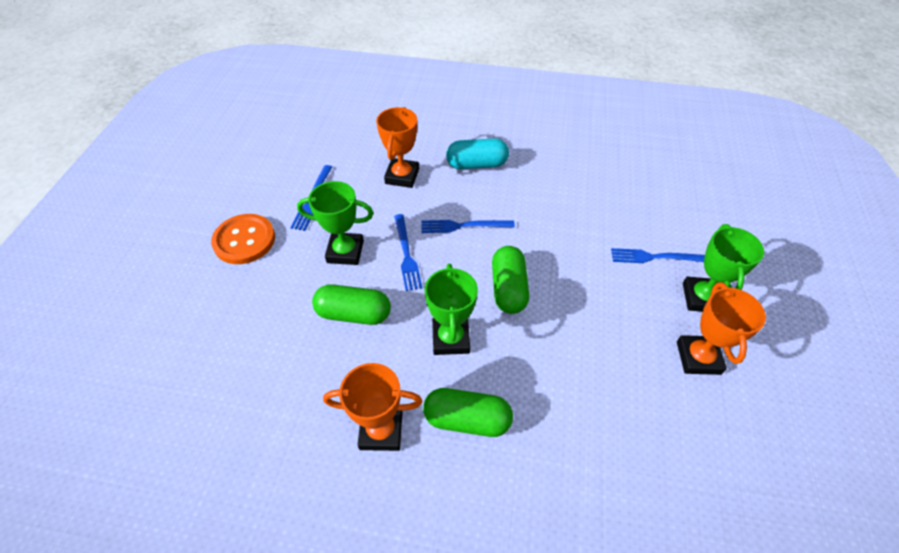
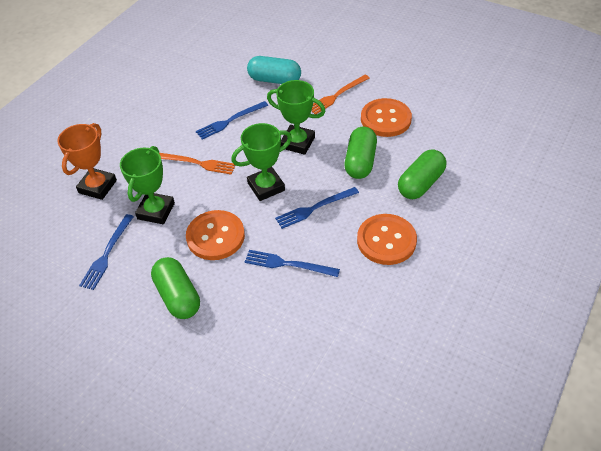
orange button: [211,214,275,264] = 1 -> [186,210,245,260] [357,214,417,265] [361,98,412,137] = 3
orange fork: none = 0 -> [159,153,236,175] [312,75,370,114] = 2
orange trophy: [323,363,422,451] [376,107,419,188] [677,282,766,375] = 3 -> [57,123,117,200] = 1

